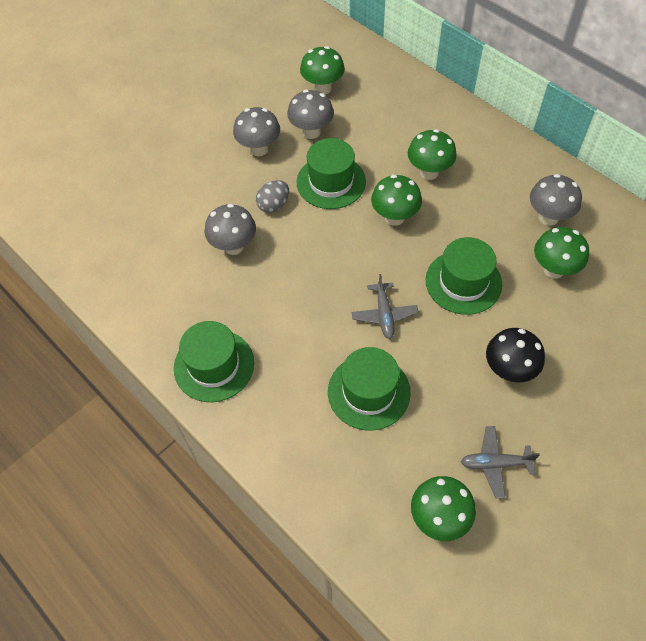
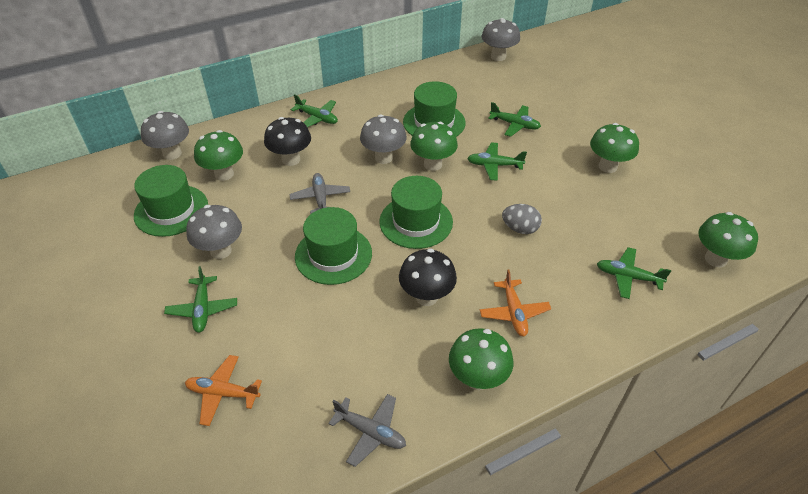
black mushroom: [486,328,545,383] = 1 -> [264,117,311,166] [399,249,457,306] = 2
green plane: none = 0 -> [164,266,237,333] [291,94,338,127] [467,142,527,181] [488,102,541,137] [597,247,671,299] = 5
orange plane: none = 0 -> [185,355,262,426] [480,269,551,336] = 2

